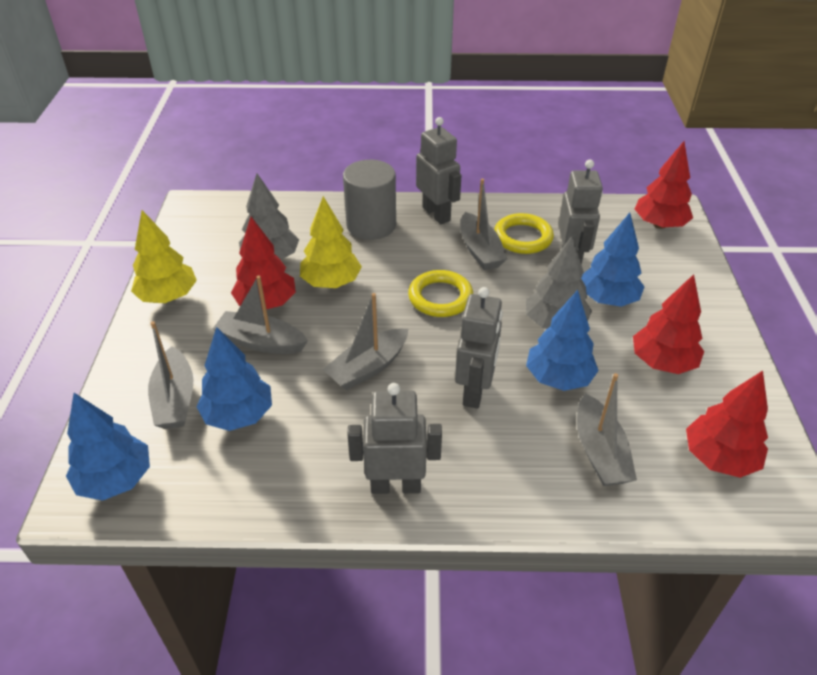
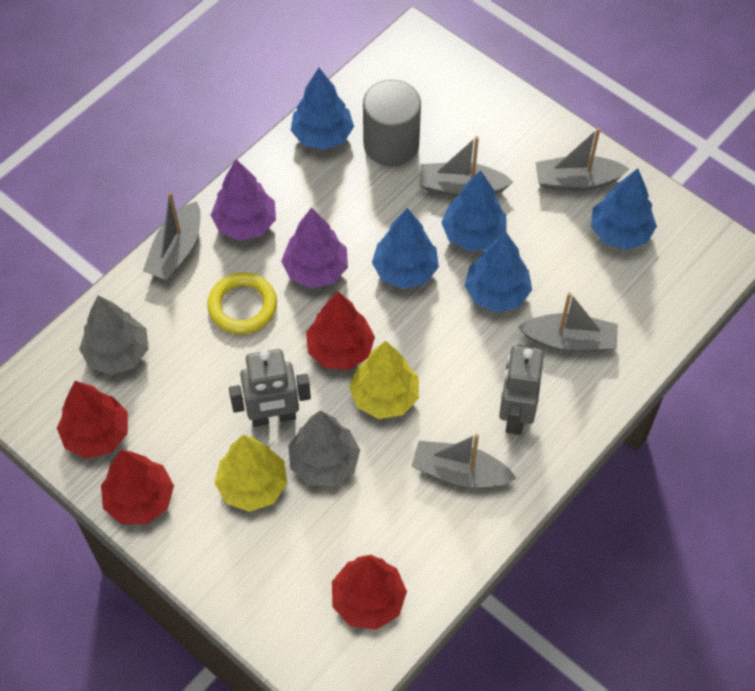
blue tree: [66,393,150,501] [196,327,272,431] [526,290,599,391] [581,213,645,307] = 4 -> [291,68,354,150] [372,208,439,289] [441,170,507,251] [464,232,532,312] [591,168,657,250] = 5
grey robot: [347,383,442,494] [416,117,462,224] [455,287,503,408] [558,160,603,265] = 4 -> [229,349,311,427] [499,345,544,435] = 2
purple tree: none = 0 -> [211,159,276,241] [281,207,348,288] = 2
yellow ring: [408,270,473,317] [494,213,554,254] = 2 -> [207,272,277,334] = 1

